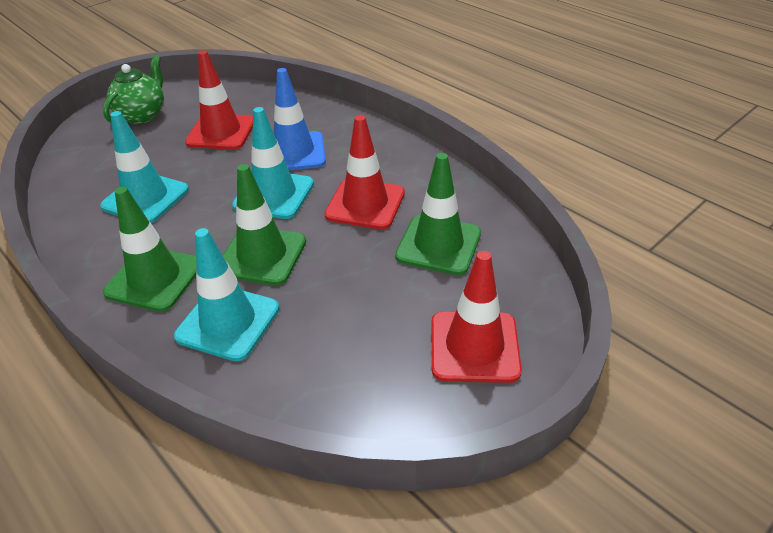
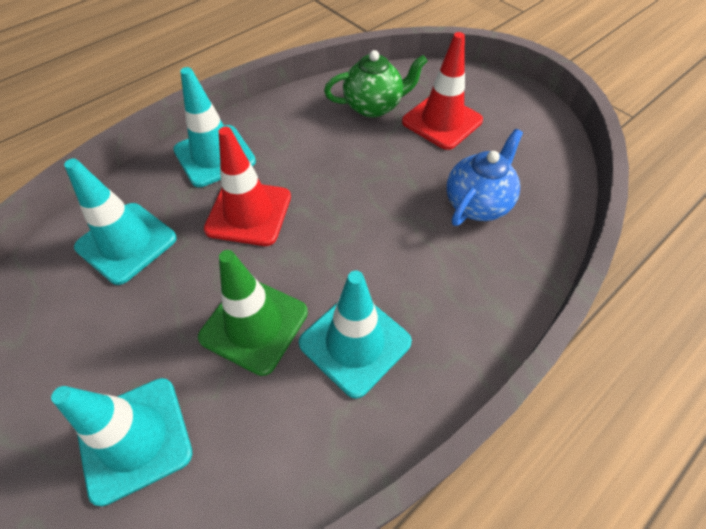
blue teapot: none = 0 -> [447,129,523,226] = 1
blue traffic cone: [274,68,326,170] = 1 -> none = 0
green traffic cone: [103,187,197,312] [223,164,306,285] [395,153,481,275] = 3 -> [198,250,308,376] = 1
red traffic cone: [185,50,253,150] [324,115,405,230] [431,251,522,383] = 3 -> [204,127,291,246] [402,32,483,150] = 2
turquoise traffic cone: [100,111,189,223] [174,228,279,361] [232,107,314,219] = 3 -> [51,378,192,507] [64,159,177,285] [173,67,256,187] [299,270,412,399] = 4

